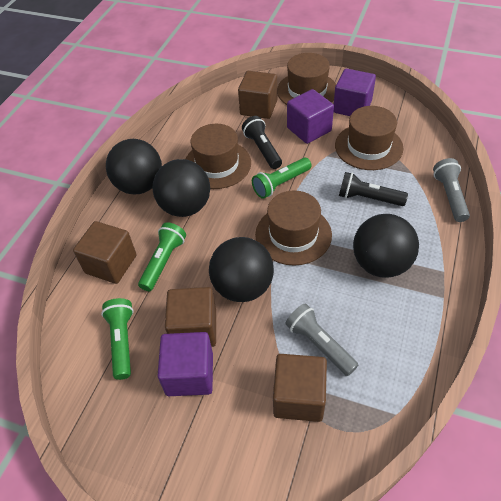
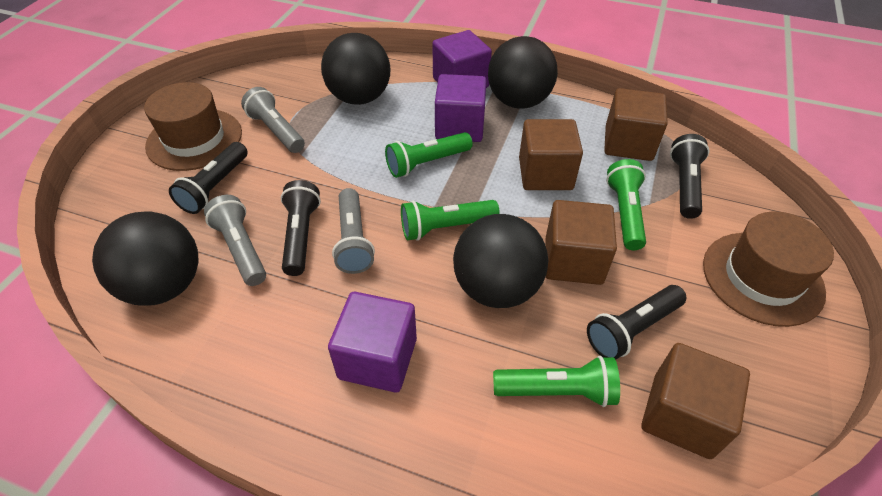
black flashlight: [242,116,282,169] [339,172,408,206] = 2 -> [169,142,248,214] [281,180,321,276] [587,285,686,360] [670,134,709,219] = 4
brown hat: [185,124,251,189] [255,190,332,266] [277,53,336,105] [335,106,403,170] = 4 -> [144,82,242,171] [703,211,834,327] = 2
green flashlight: [101,298,134,380] [138,222,186,291] [252,157,311,199] = 3 -> [385,132,473,178] [401,200,500,241] [493,356,620,407] [606,159,646,250] = 4
grey flashlight: [285,304,358,376] [433,158,470,222] = 2 -> [204,195,266,286] [241,87,305,153] [332,188,375,274] = 3

